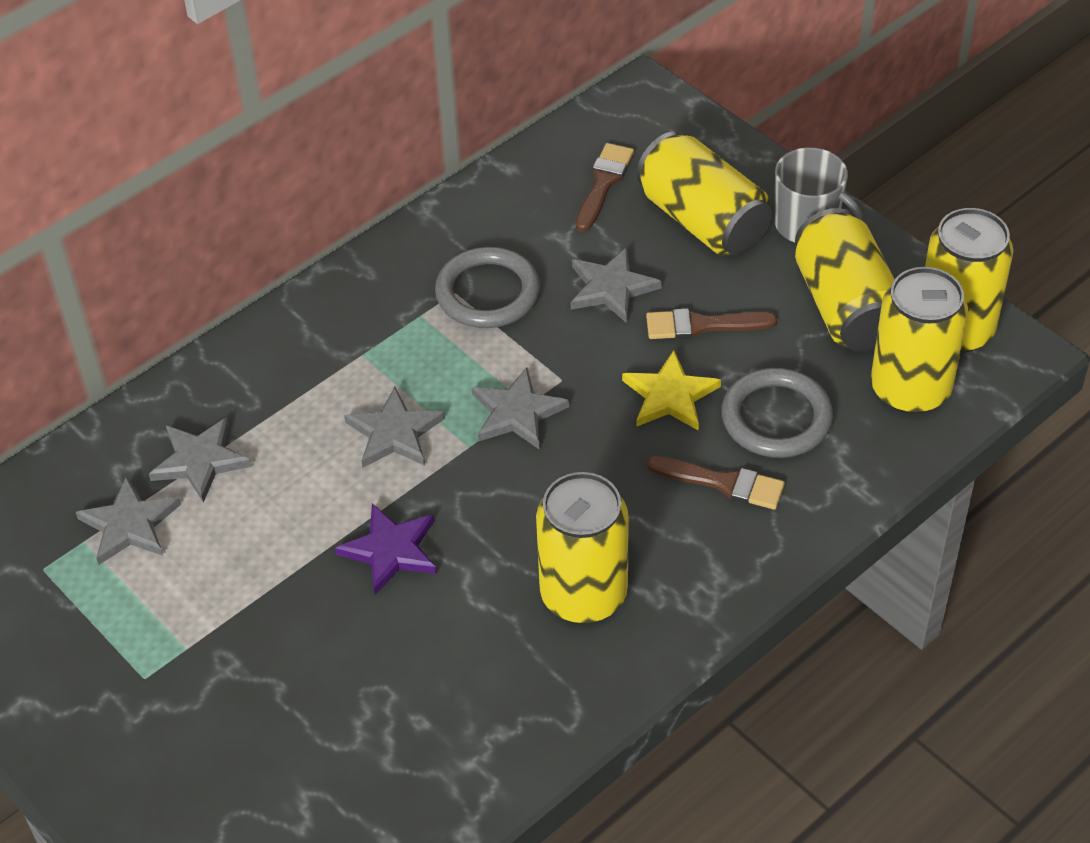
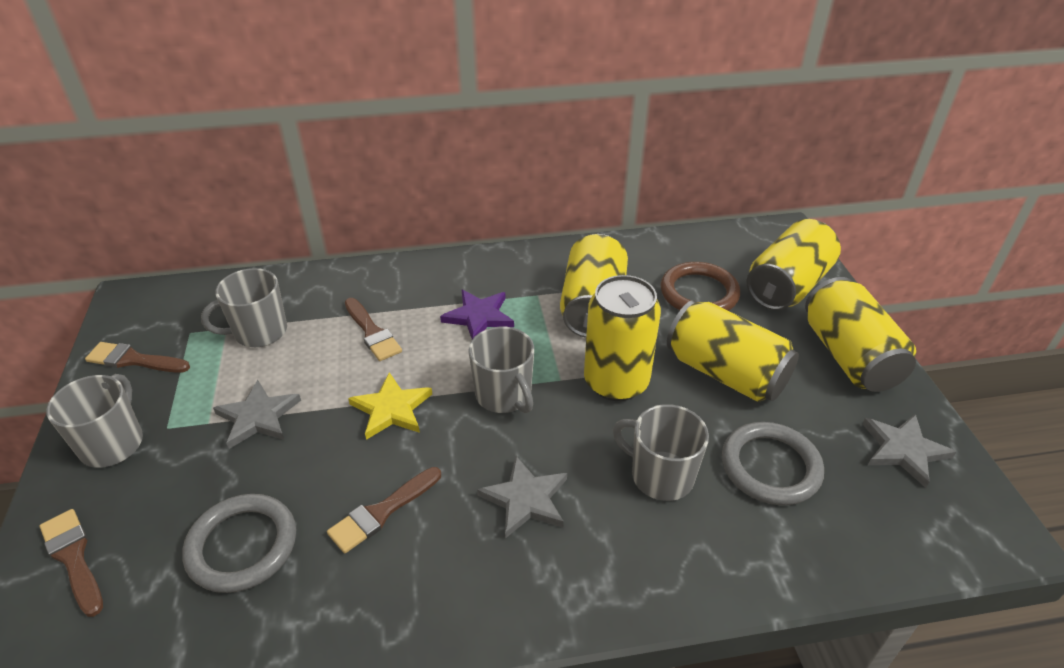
brown brush: [576,143,634,232] [646,308,777,339] [647,456,785,510] = 3 -> [40,509,103,617] [85,342,190,373] [327,467,441,553] [345,298,402,361] = 4
brown ring: none = 0 -> [660,262,740,311] = 1
grey mug: [775,147,863,242] = 1 -> [46,374,143,468] [201,268,287,347] [468,327,534,413] [613,404,709,501] = 4
grey star: [76,476,181,565] [149,417,252,503] [344,387,445,468] [472,367,569,449] [571,247,662,323] = 5 -> [213,380,301,449] [477,456,567,539] [862,414,956,488] = 3

